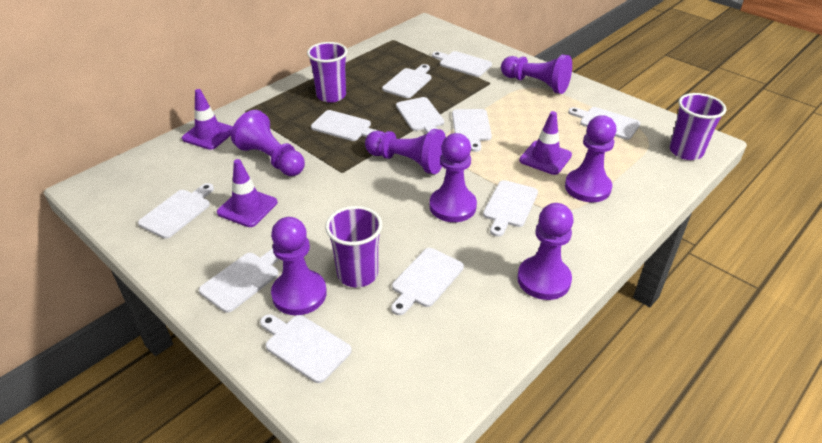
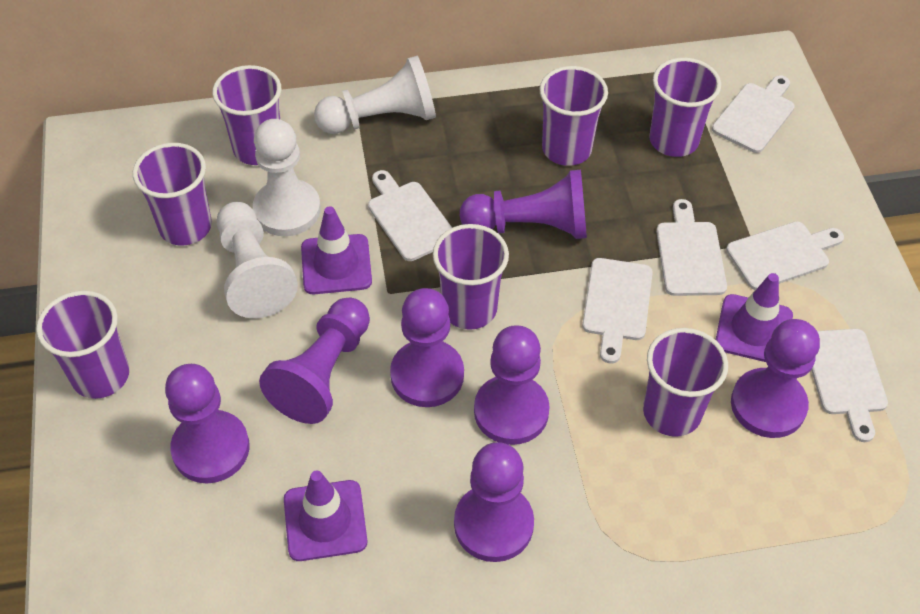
purple cup: [307,42,347,103] [325,206,382,287] [669,93,726,160] = 3 -> [36,291,129,399] [133,143,212,246] [212,65,281,165] [433,224,509,330] [539,66,608,166] [643,328,728,437] [649,58,721,157] = 7
white cutting board: [138,183,214,239] [199,248,280,313] [260,314,352,383] [311,110,378,141] [382,64,431,98] [391,248,464,315] [396,97,444,133] [432,51,492,77] [452,109,492,152] [483,180,538,237] [568,107,640,140] = 11 -> [368,170,452,261] [582,258,653,363] [656,199,727,296] [712,75,795,153] [726,221,844,290] [811,329,888,442] = 6
white pawn: none = 0 -> [217,202,298,318] [253,119,321,236] [314,56,436,134] = 3

